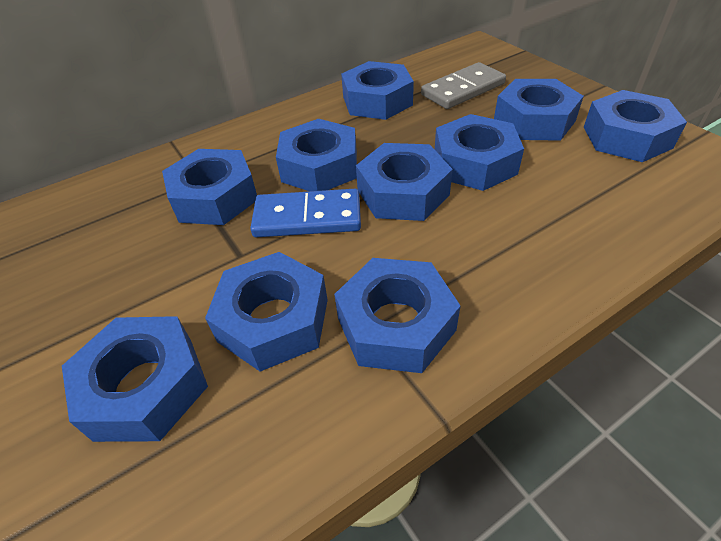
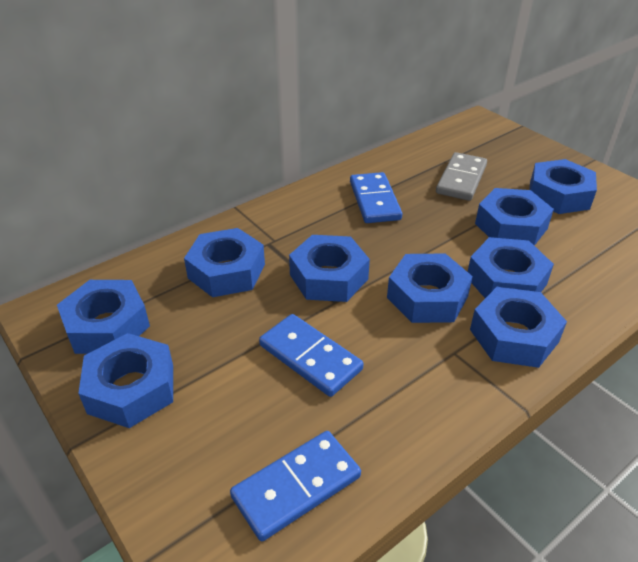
blue domino: [250,189,361,237] = 1 -> [230,431,361,541] [259,314,364,397] [350,172,402,223] = 3
blue nut: [62,316,208,442] [162,149,257,225] [205,252,328,371] [276,119,357,191] [334,258,460,373] [341,61,414,120] [356,143,453,221] [435,114,524,191] [494,79,584,141] [584,90,687,162] = 10 -> [57,280,150,354] [78,333,173,428] [184,228,265,297] [289,235,370,302] [387,254,473,323] [468,237,554,298] [470,287,567,368] [475,188,554,246] [529,159,597,214] = 9

